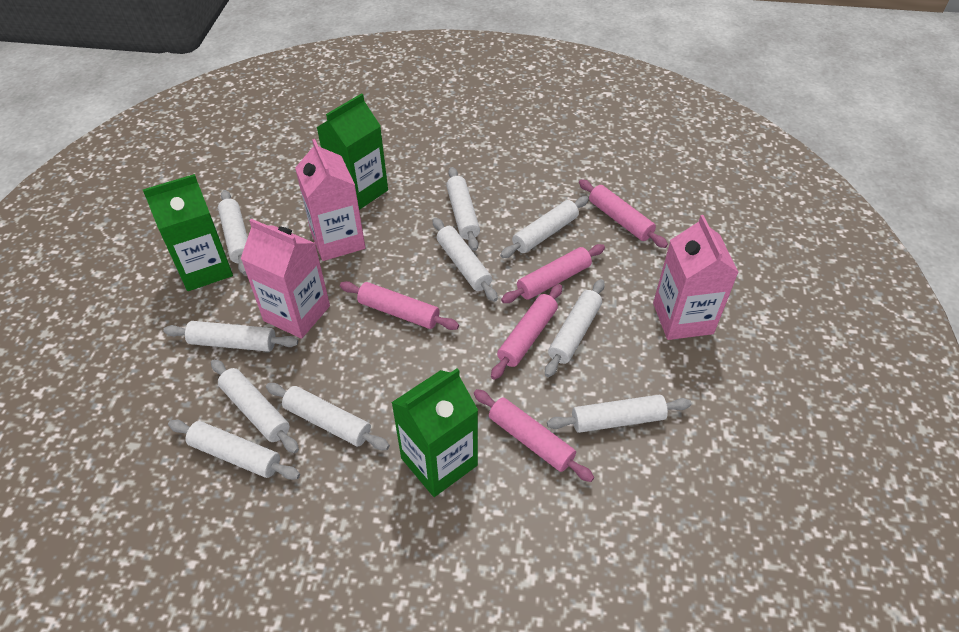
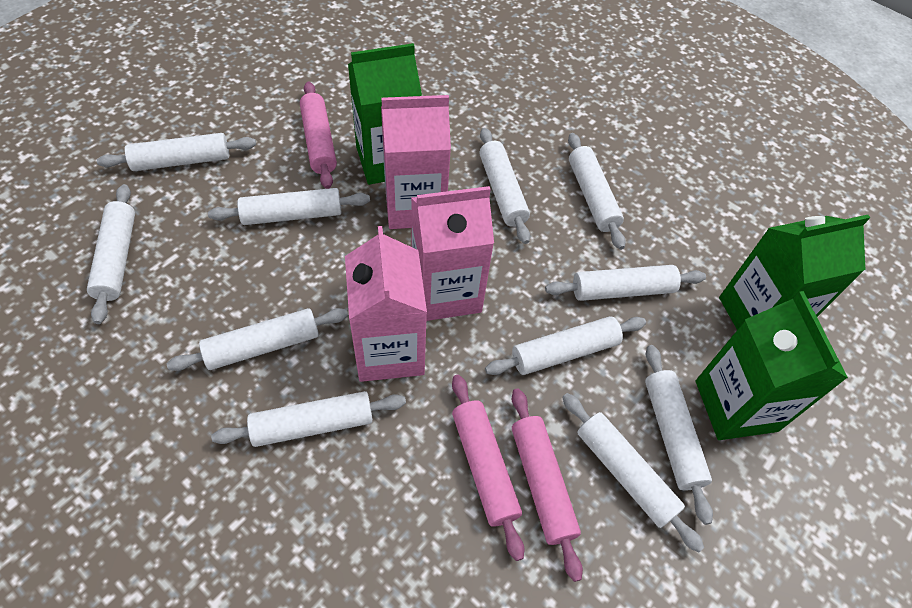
pink rolling pin: [340,281,459,330] [474,389,594,482] [491,284,562,380] [501,244,605,303] [579,179,668,248] = 5 -> [300,82,337,189] [452,375,524,561] [512,388,583,582] = 3
white rolling pin: [163,321,298,352] [168,420,300,480] [211,359,299,453] [218,190,248,275] [266,383,390,450] [433,218,498,302] [446,167,480,251] [500,196,589,258] [545,279,605,377] [547,394,691,433] = 10 -> [87,184,135,324] [97,133,256,171] [167,308,348,371] [208,188,370,225] [211,391,406,447] [479,128,530,244] [485,316,646,375] [545,265,706,301] [562,393,704,553] [568,133,626,250] [645,345,713,525] = 11

